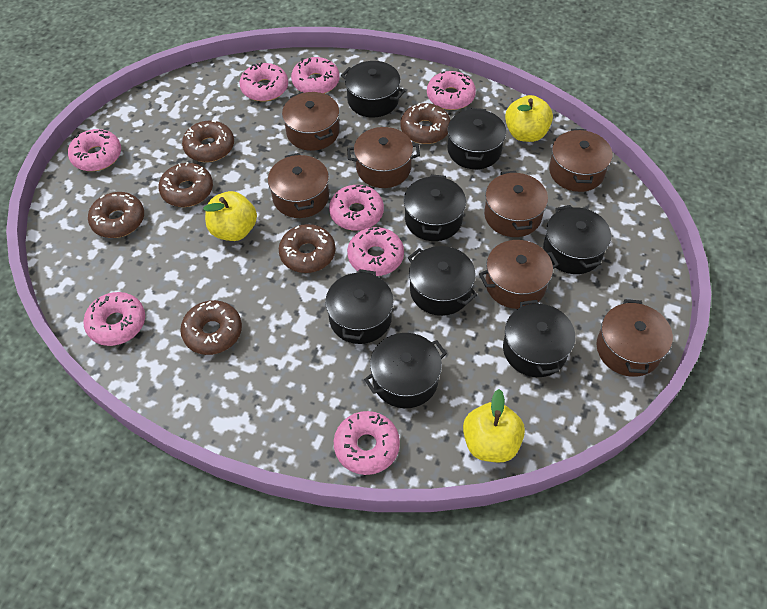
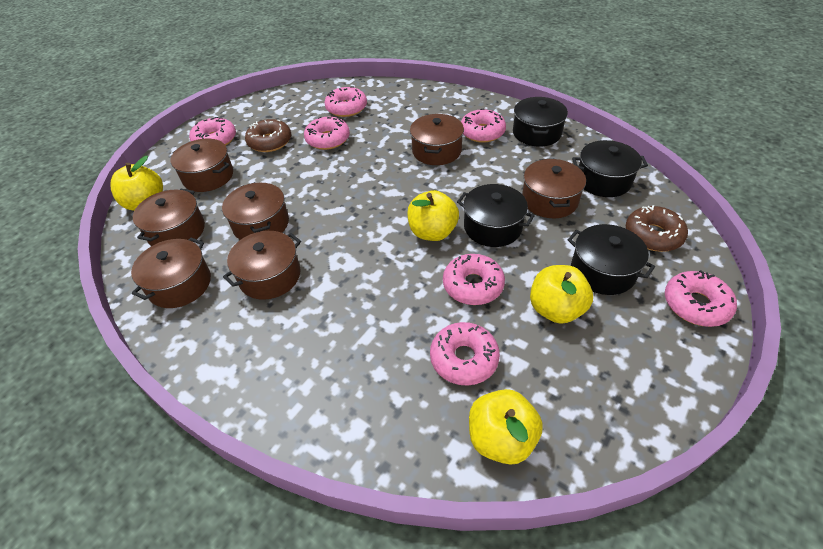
black pot: [325,269,394,344] [341,61,405,118] [364,333,447,408] [404,174,466,241] [408,246,477,316] [448,108,506,169] [503,300,575,377] [543,205,611,274] = 8 -> [457,184,535,247] [513,97,568,147] [568,224,655,295] [572,140,648,197] = 4
brown donut: [88,192,144,238] [159,162,213,207] [180,300,242,355] [182,121,234,162] [279,224,335,273] [400,103,451,144] = 6 -> [245,119,291,152] [626,205,688,252] = 2
pink donut: [68,129,121,171] [83,292,145,346] [239,62,288,101] [291,57,339,94] [329,185,384,231] [334,411,400,475] [347,227,404,276] [427,71,476,110] = 8 -> [189,117,236,145] [304,117,350,150] [324,86,367,117] [430,322,500,386] [443,254,505,305] [461,109,506,143] [665,270,737,327] = 7
yellow apple: [203,191,257,241] [463,389,525,462] [505,95,553,142] = 3 -> [110,156,163,211] [407,190,459,241] [469,389,543,465] [530,265,593,324] = 4

